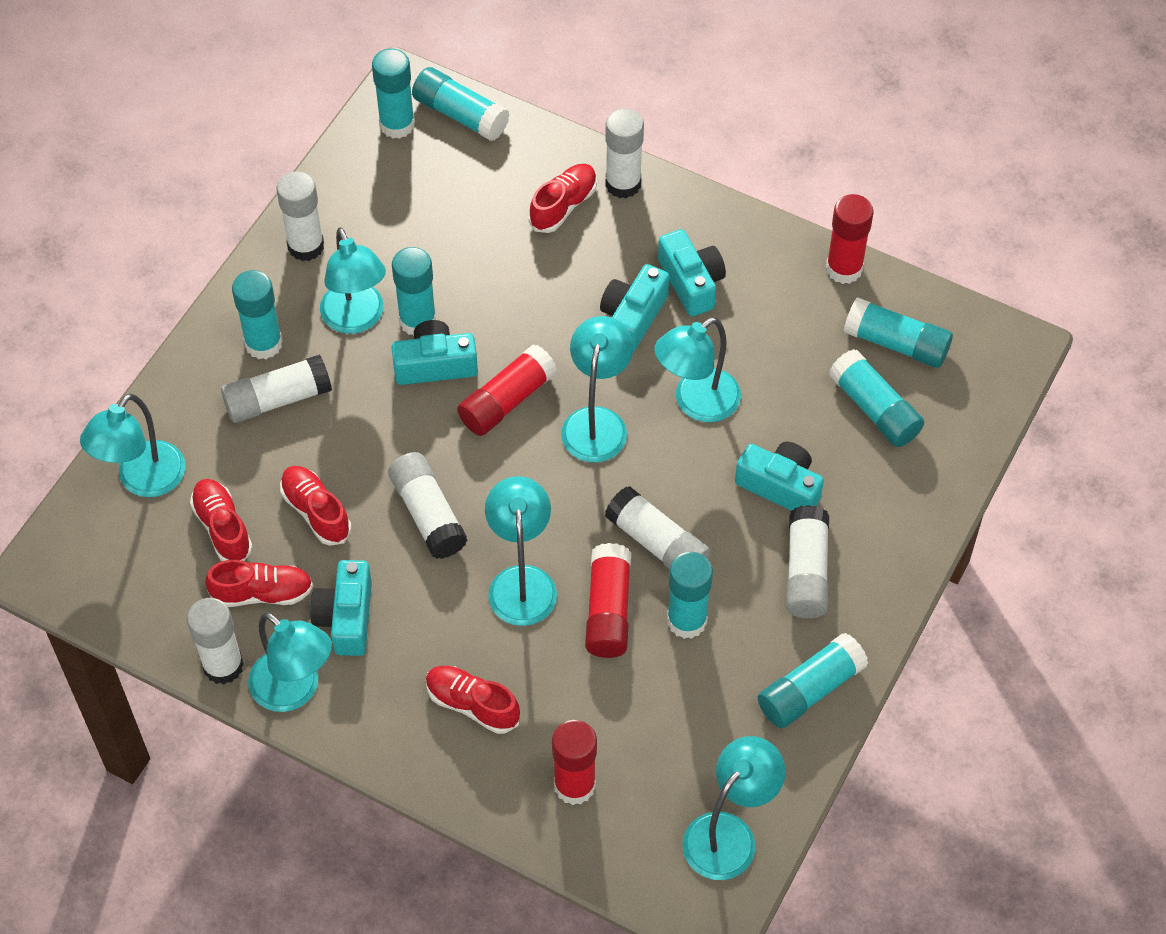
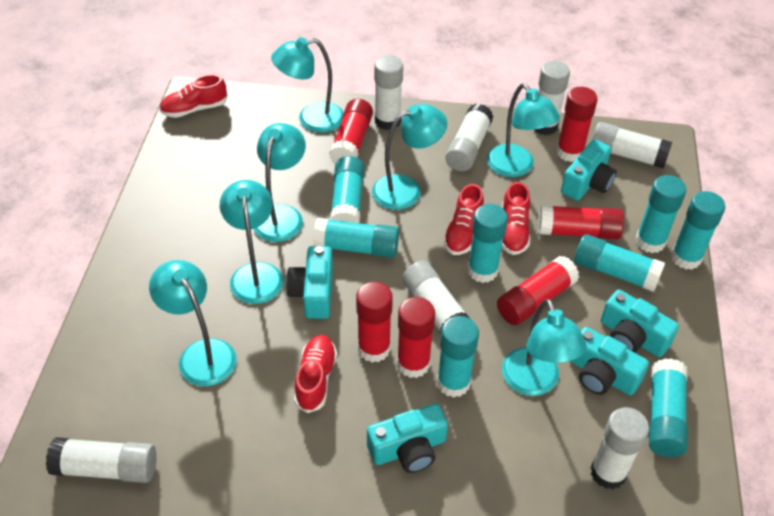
red glue stick: [457,344,557,436] [552,720,597,805] [585,543,631,658] [826,194,874,284] = 4 -> [329,99,373,164] [356,282,393,362] [397,297,435,378] [497,256,579,325] [538,205,624,239] [556,87,598,162] = 6
red shoe: [190,479,253,561] [205,560,313,607] [280,466,351,546] [426,666,520,734] [529,164,597,233] = 5 -> [159,74,228,118] [294,335,337,413] [443,184,484,255] [502,182,530,255] = 4

